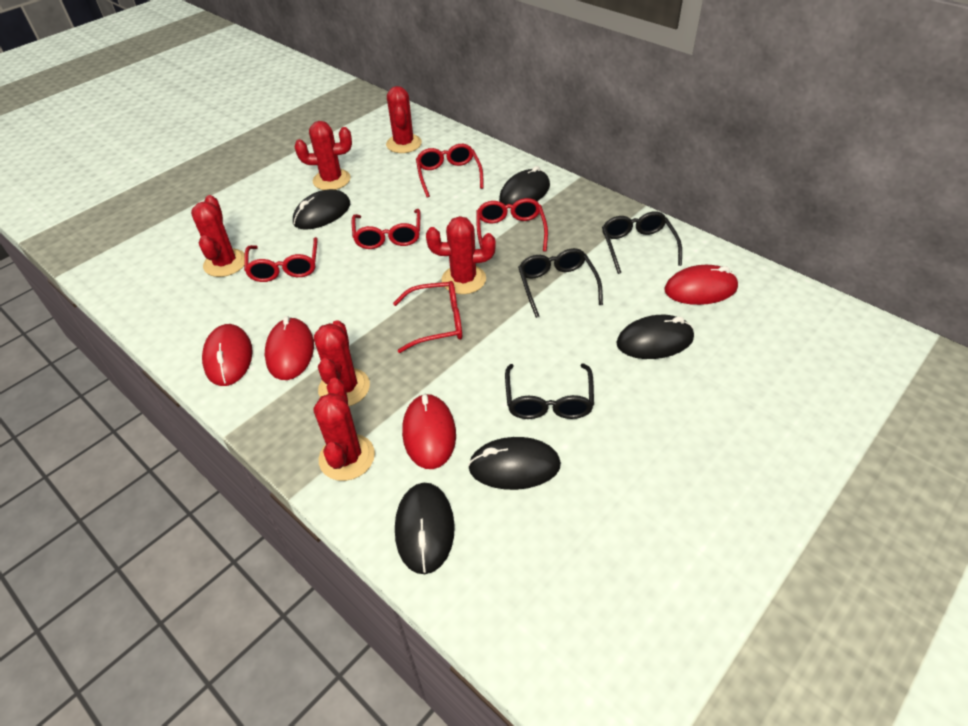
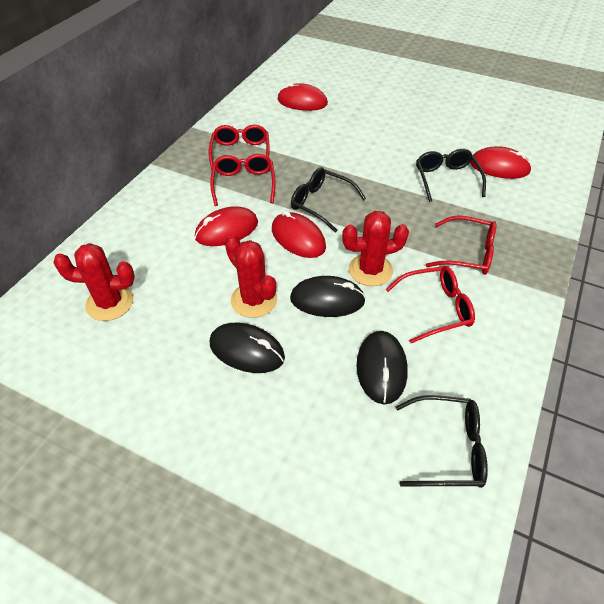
black mouse: [293,189,350,230] [395,483,455,574] [468,437,561,490] [499,166,550,205] [616,315,694,359] = 5 -> [210,323,285,373] [290,276,366,317] [356,331,408,404] = 3
red cactus: [191,195,245,277] [295,121,352,190] [313,378,375,481] [314,320,370,406] [386,86,422,153] [426,216,496,294] = 6 -> [53,243,135,321] [225,235,277,318] [342,211,409,286] = 3
red glasses: [244,237,318,282] [352,209,420,249] [393,281,462,353] [416,144,484,198] [476,198,548,252] = 5 -> [209,125,270,171] [210,154,276,206] [385,266,475,343] [426,216,496,275] = 4

